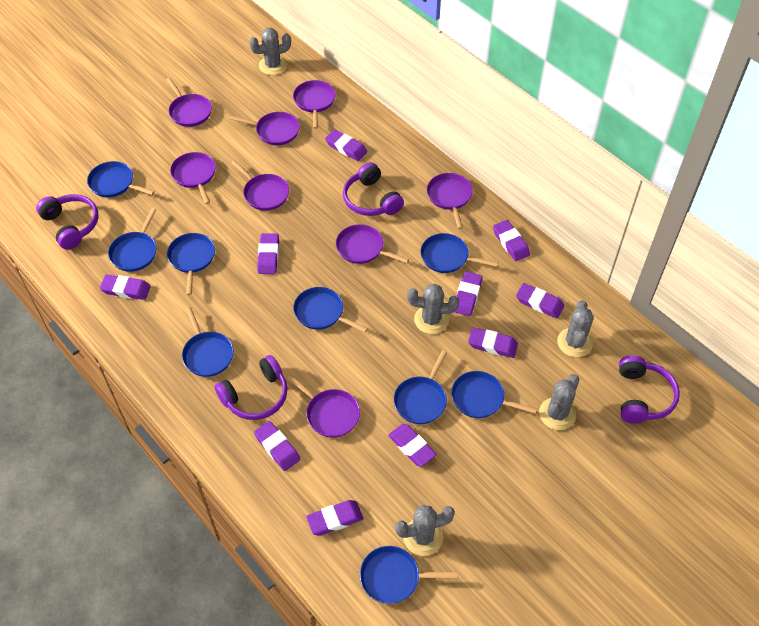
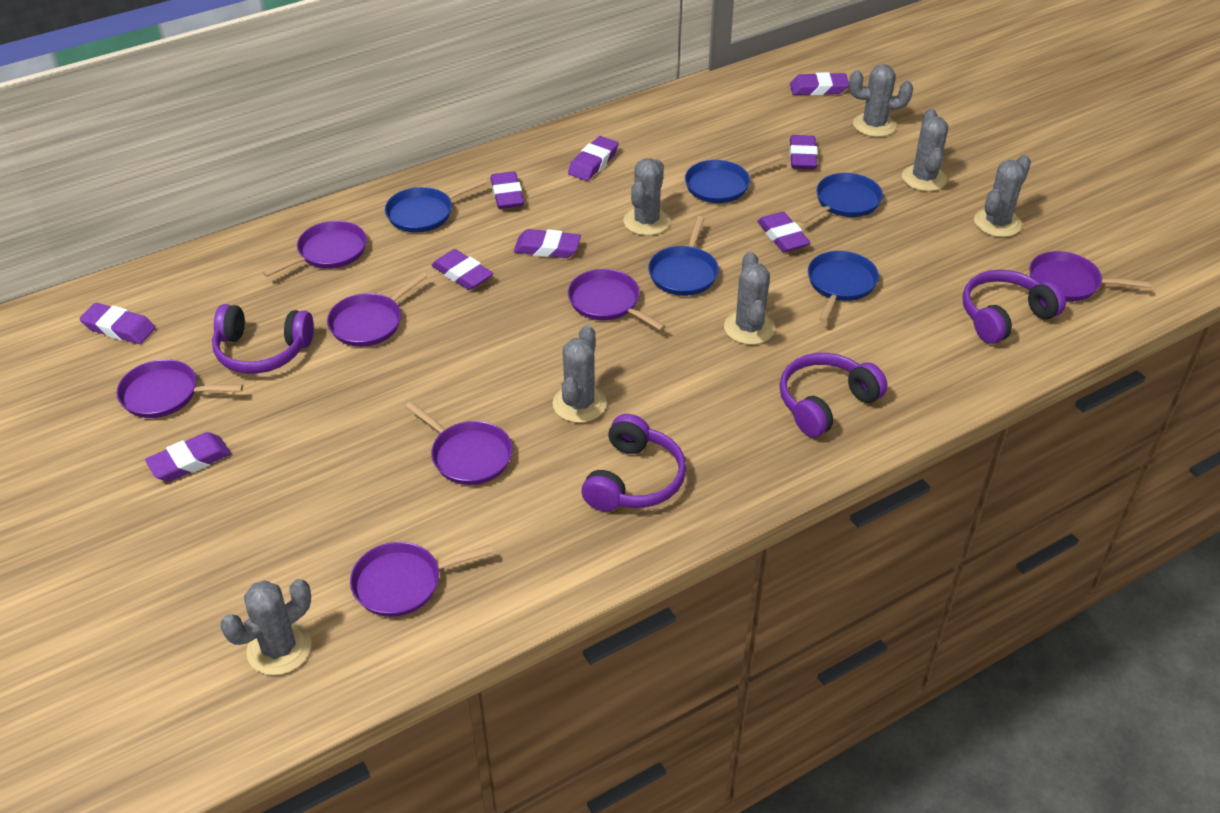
blue pan: [87,161,155,197] [108,208,157,272] [167,233,215,295] [182,307,234,377] [293,287,368,332] [360,546,457,604] [394,351,447,424] [420,233,498,273] [451,371,537,418] = 9 -> [385,178,487,233] [648,216,719,296] [685,154,782,203] [799,173,883,224] [808,251,879,322] = 5
grey cactus: [249,28,291,75] [395,505,455,556] [407,284,459,334] [539,374,579,430] [557,300,594,357] = 5 -> [220,579,311,675] [553,325,607,423] [623,158,670,236] [724,252,775,345] [849,64,913,137] [902,108,948,191] [974,155,1031,237] = 7
purple eraser: [100,275,151,300] [254,421,300,471] [257,233,279,274] [306,500,364,536] [325,129,367,161] [388,424,437,467] [455,271,482,316] [468,327,518,358] [493,220,530,261] [516,283,564,318] = 10 -> [80,303,156,344] [145,432,231,482] [431,249,493,290] [490,171,524,209] [514,229,581,258] [568,136,619,181] [757,212,810,252] [790,72,849,95] [790,135,818,169] = 9
purple pan: [166,78,212,127] [170,152,216,204] [230,112,300,145] [231,160,289,211] [287,375,360,438] [293,80,335,129] [336,224,409,264] [427,173,473,229] = 8 -> [117,359,243,418] [263,221,367,277] [327,272,428,347] [350,542,493,617] [405,401,513,485] [568,269,666,331] [1029,251,1151,301] = 7

